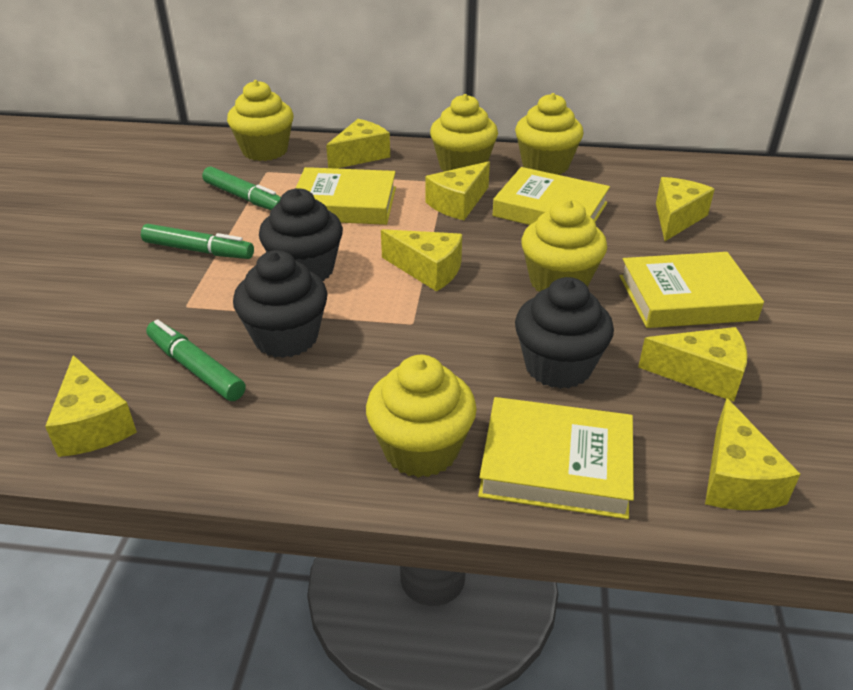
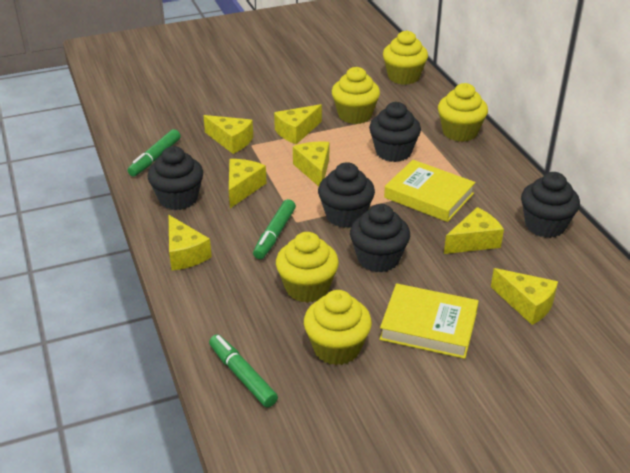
black cupcake: [233,250,328,358] [259,188,343,281] [515,277,614,389] = 3 -> [147,146,203,210] [318,162,375,228] [350,204,410,273] [369,102,421,162] [521,172,580,238] = 5
yellow book: [296,167,396,225] [478,397,634,519] [492,167,610,225] [620,252,764,328] = 4 -> [379,283,479,359] [384,160,475,222] = 2

